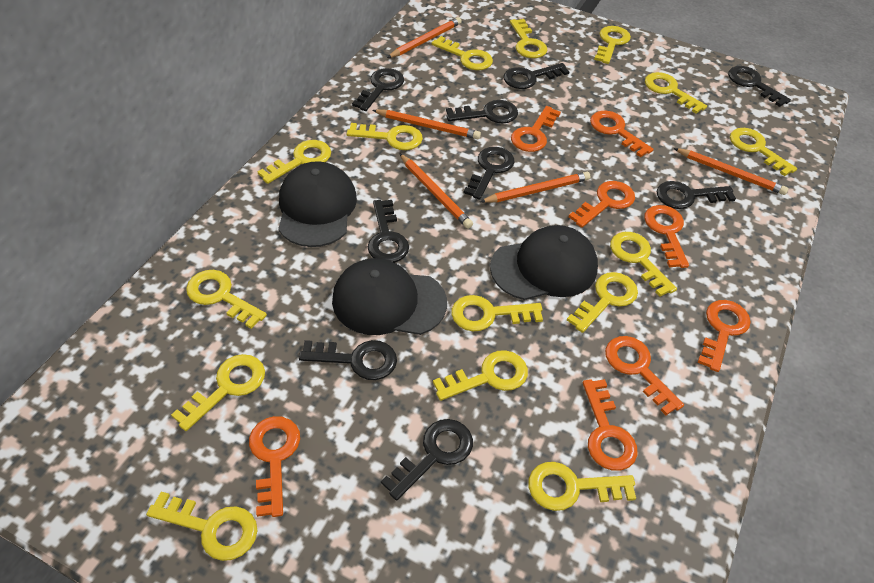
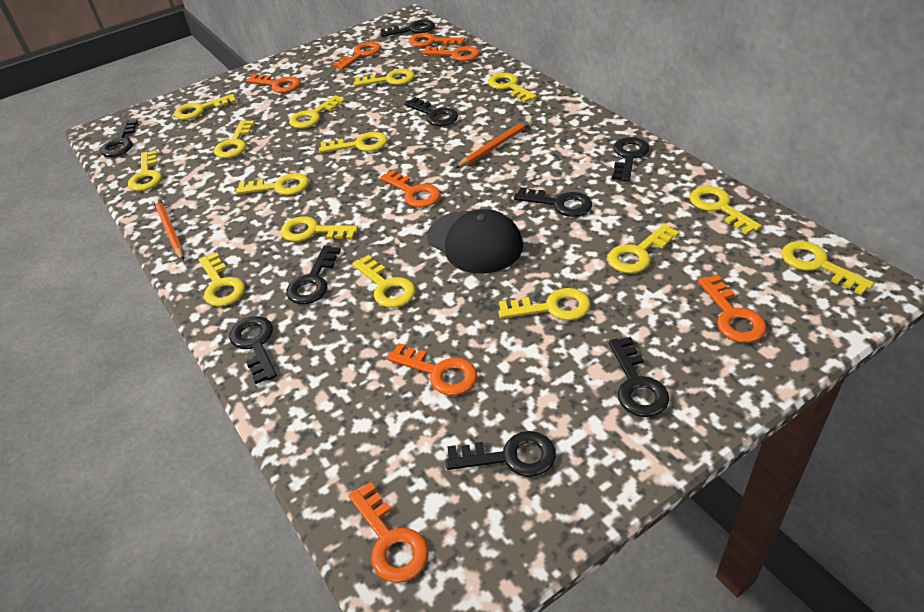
black cap: [278,161,357,247] [332,258,447,335] [490,225,598,300] = 3 -> [427,209,523,274] = 1
orange pencil: [372,109,481,139] [387,17,462,58] [399,153,473,229] [480,172,591,203] [673,148,788,195] = 5 -> [153,197,184,260] [456,118,533,168] = 2

